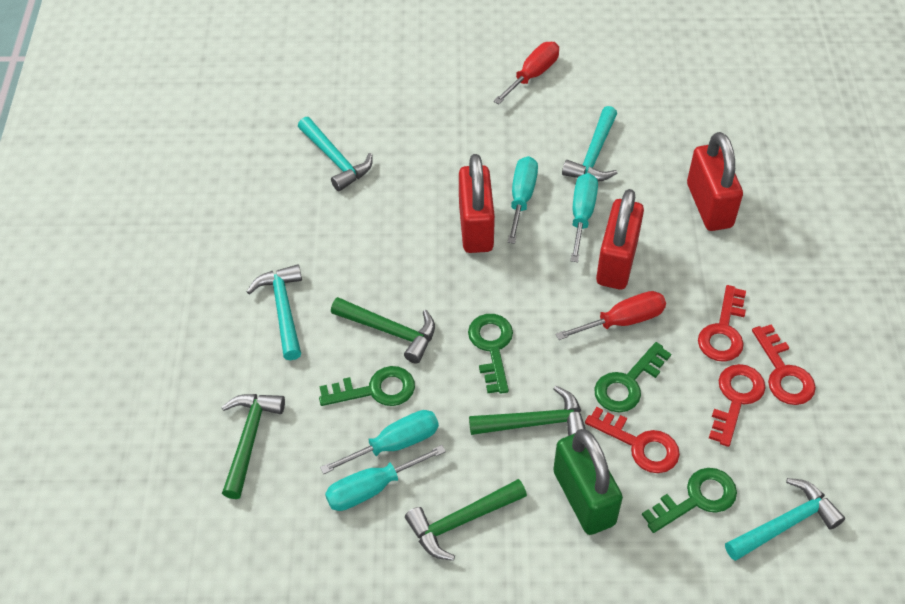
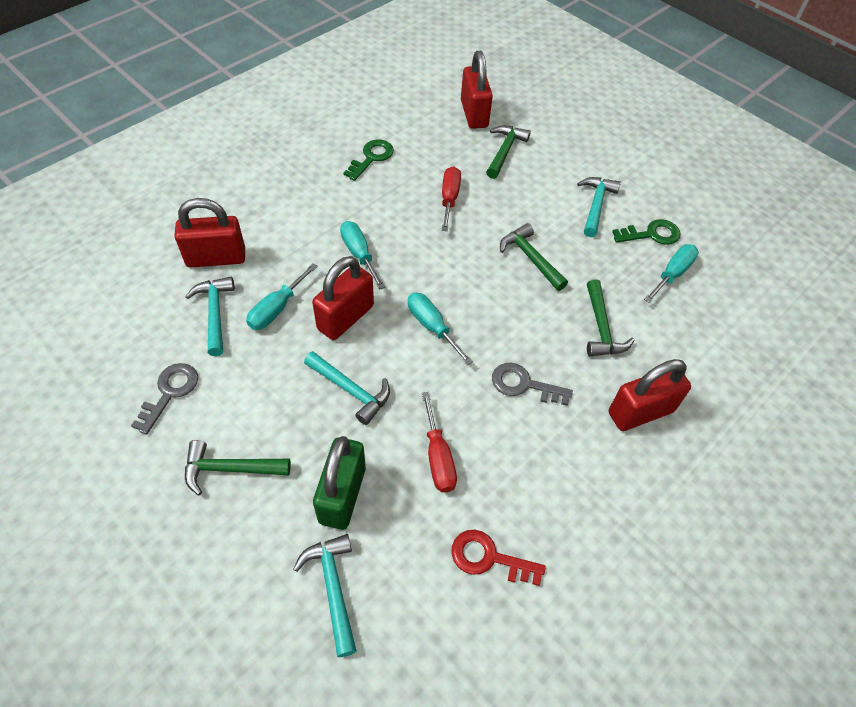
green key: [319,366,415,406] [468,314,513,394] [594,342,671,412] [642,468,737,533] = 4 -> [343,139,394,181] [612,219,680,245] = 2
grey key: none = 0 -> [131,363,198,435] [492,363,573,406] = 2
red key: [585,407,680,473] [698,285,746,362] [709,364,765,447] [752,325,816,405] = 4 -> [451,530,546,586] = 1
red padlock: [459,154,495,253] [596,189,644,289] [687,132,743,231] = 3 -> [174,198,245,268] [312,256,374,340] [461,51,493,129] [609,359,691,431] = 4

